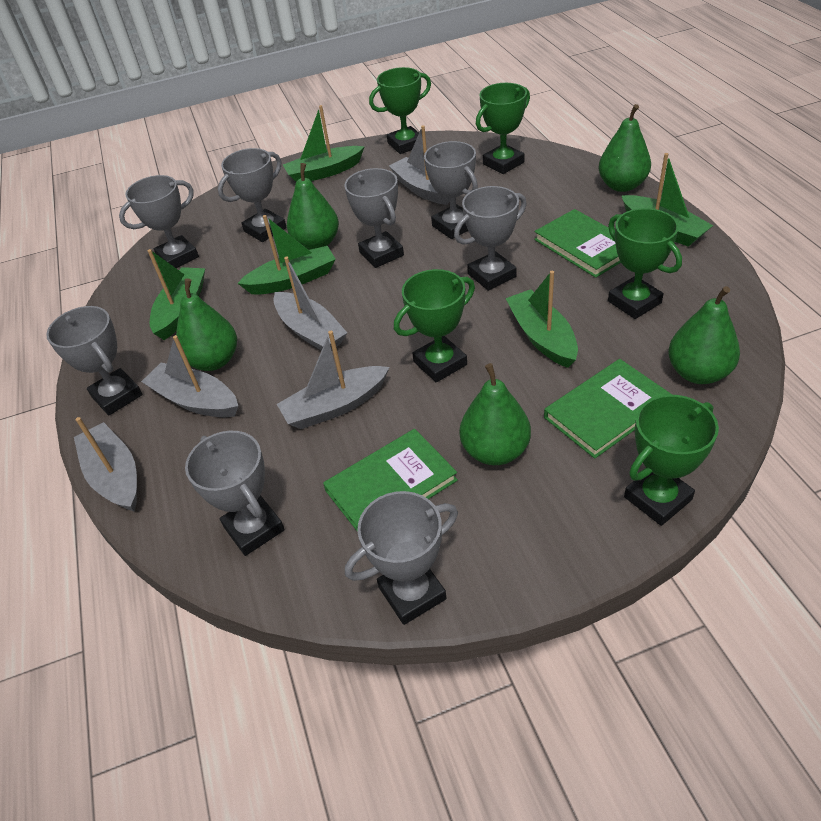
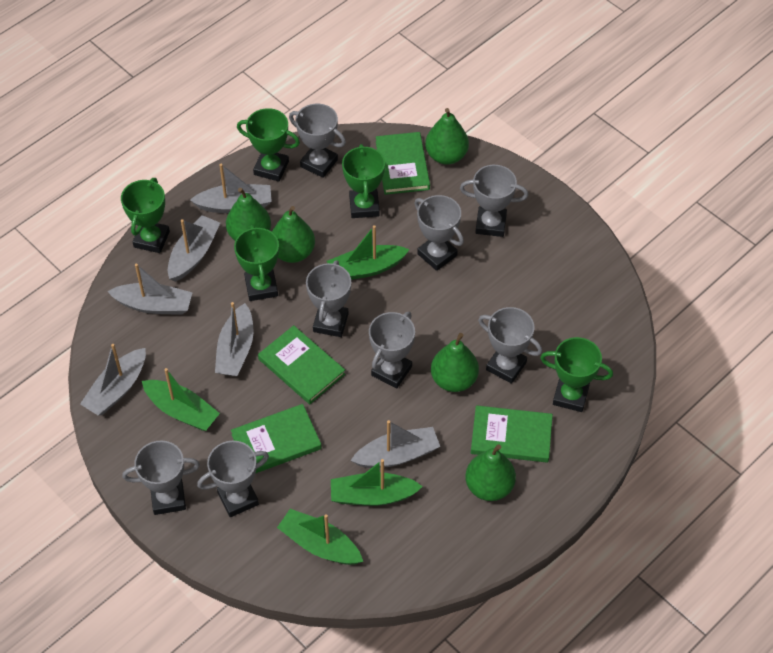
green boat: [148,249,205,340] [238,215,336,295] [283,105,365,182] [505,271,578,368] [621,153,713,247] = 5 -> [142,368,220,431] [277,509,363,565] [327,225,410,280] [331,459,423,506] = 4
green book: [323,429,458,531] [534,209,621,278] [544,359,672,459] = 3 -> [231,404,322,474] [258,325,345,404] [376,132,430,195] [471,405,553,462] = 4
grey boat: [74,417,137,512] [141,335,238,418] [273,257,347,351] [277,331,389,429] [389,125,449,205] = 5 -> [80,344,146,416] [107,264,193,315] [168,215,220,282] [190,164,272,213] [215,302,253,376] [350,420,440,468] = 6

